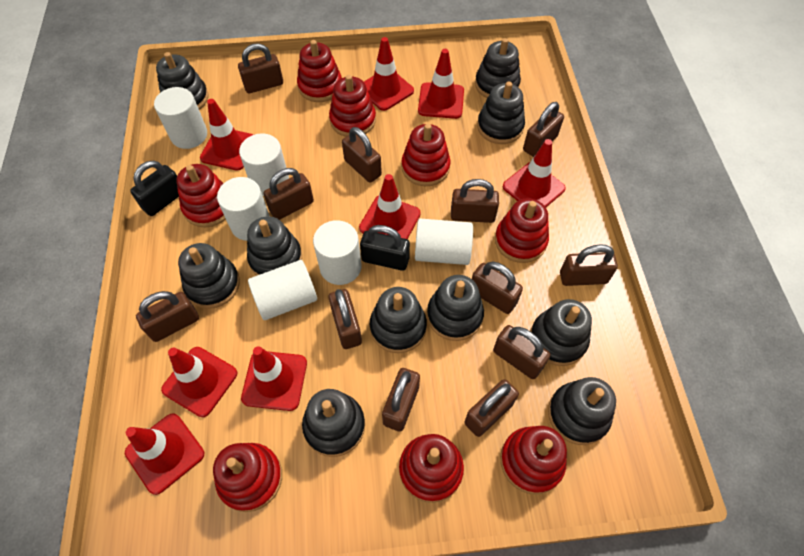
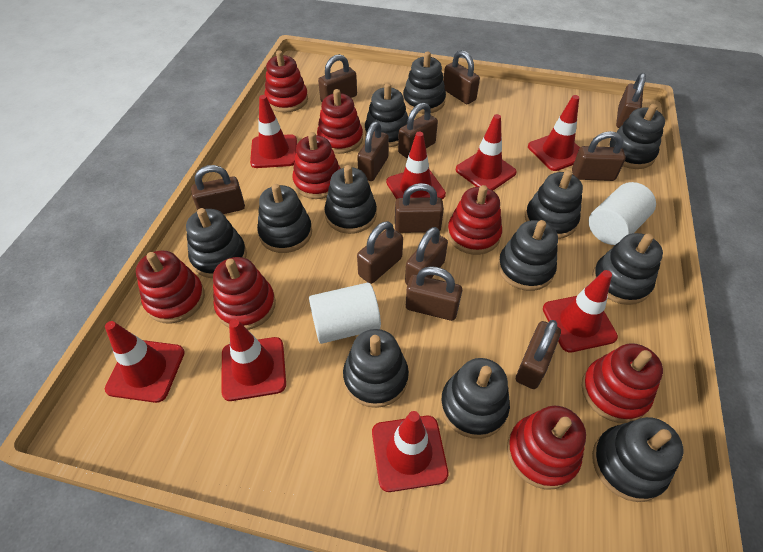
black padlock: [130,160,179,216] [360,225,410,271] = 2 -> none = 0
black stacking toy: [156,52,208,110] [178,243,240,309] [247,216,302,276] [302,389,365,457] [370,287,427,353] [427,275,484,341] [475,38,521,98] [477,81,525,144] [531,299,592,366] [548,377,616,445] = 10 -> [186,208,247,278] [257,184,312,253] [324,165,377,234] [343,329,409,408] [365,83,408,147] [403,52,446,114] [441,358,510,439] [498,220,558,291] [525,170,583,239] [592,233,663,305] [592,417,684,502] [608,104,665,169] = 12
white cylinder: [154,87,207,149] [217,177,269,241] [239,133,289,196] [248,260,317,320] [313,220,362,285] [415,219,473,265] = 6 -> [309,283,381,344] [588,182,656,245] = 2

